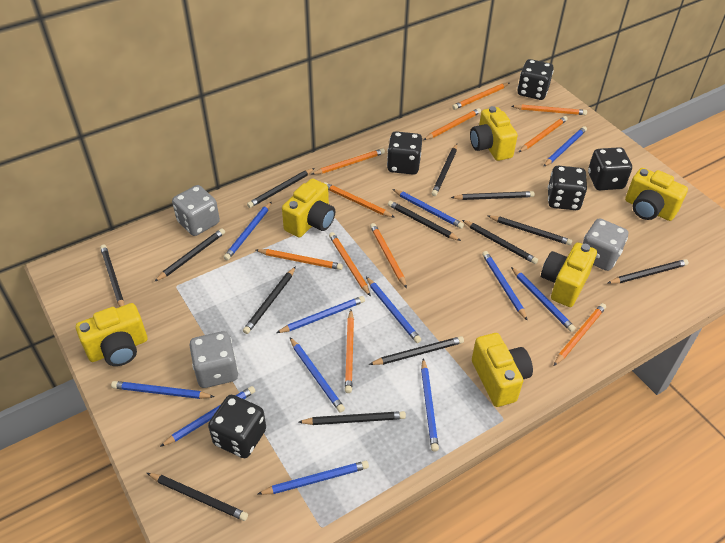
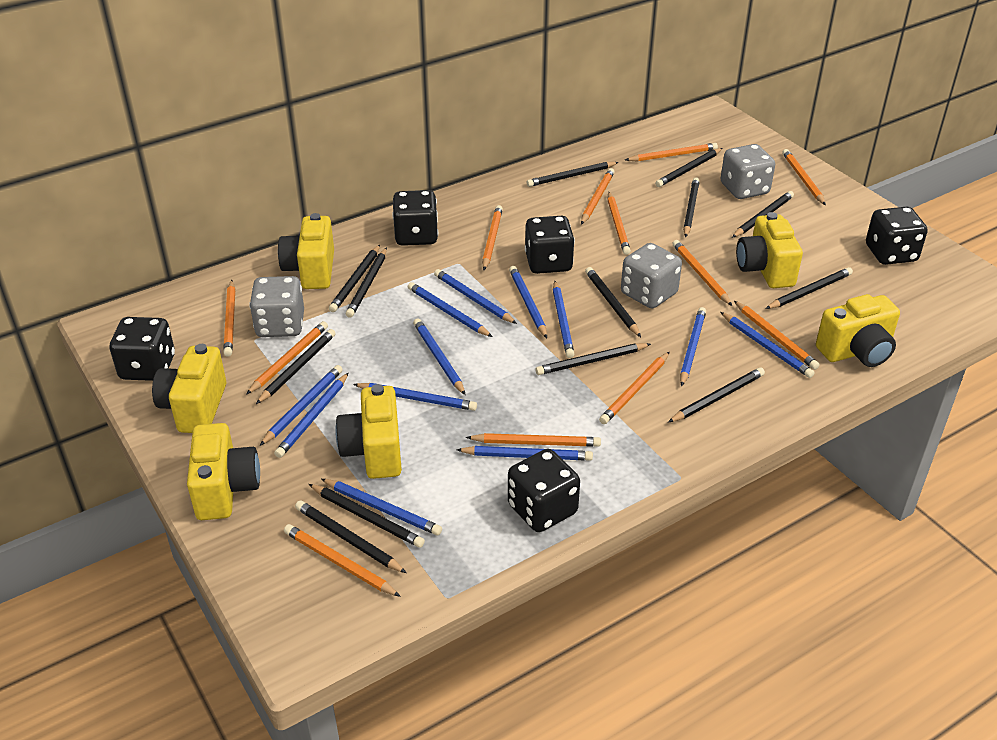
orange pencil: [256,249,343,270] [311,148,385,175] [324,182,395,218] [329,232,371,297] [345,310,354,393] [370,223,407,288] [424,108,481,140] [452,83,510,110] [511,104,587,115] [519,116,568,152] [554,303,606,366] = 11 -> [223,280,235,357] [246,321,328,395] [284,524,401,597] [466,433,601,447] [482,205,503,270] [581,168,614,225] [599,352,670,424] [607,192,631,255] [625,143,718,162] [672,240,732,306] [734,301,819,370] [782,149,826,205] = 12

